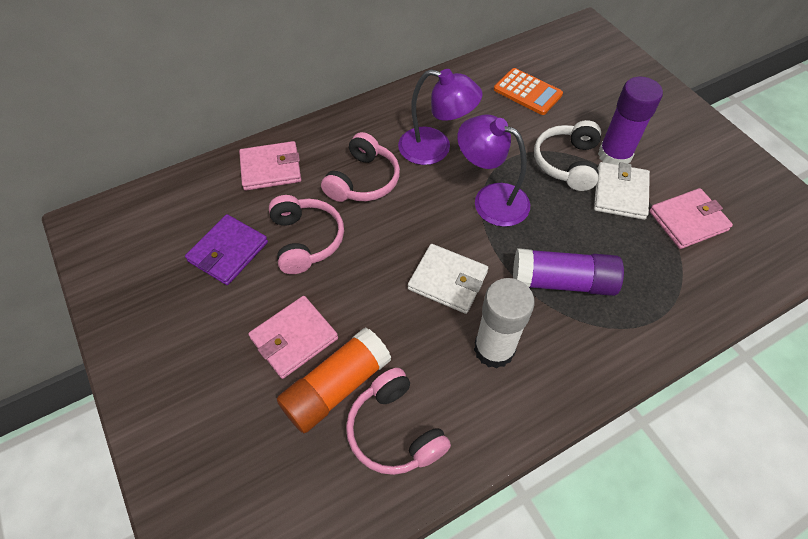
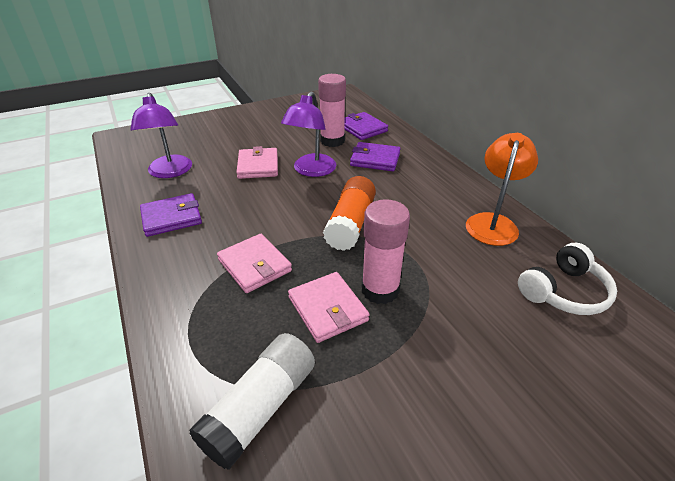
orange calculator: [494,68,563,115] = 1 -> none = 0
orange lamp: none = 0 -> [466,133,538,246] = 1
pink glue stick: none = 0 -> [318,74,346,147] [362,199,410,304] = 2
pink headphones: [269,195,344,274] [321,132,400,202] [346,368,451,475] = 3 -> none = 0
purple glue stick: [513,248,624,296] [598,77,663,165] = 2 -> none = 0
purple wallet: [185,214,268,285] = 1 -> [140,193,202,237] [344,112,388,140] [350,142,401,171] = 3
white wallet: [408,244,488,314] [594,162,650,220] = 2 -> none = 0

